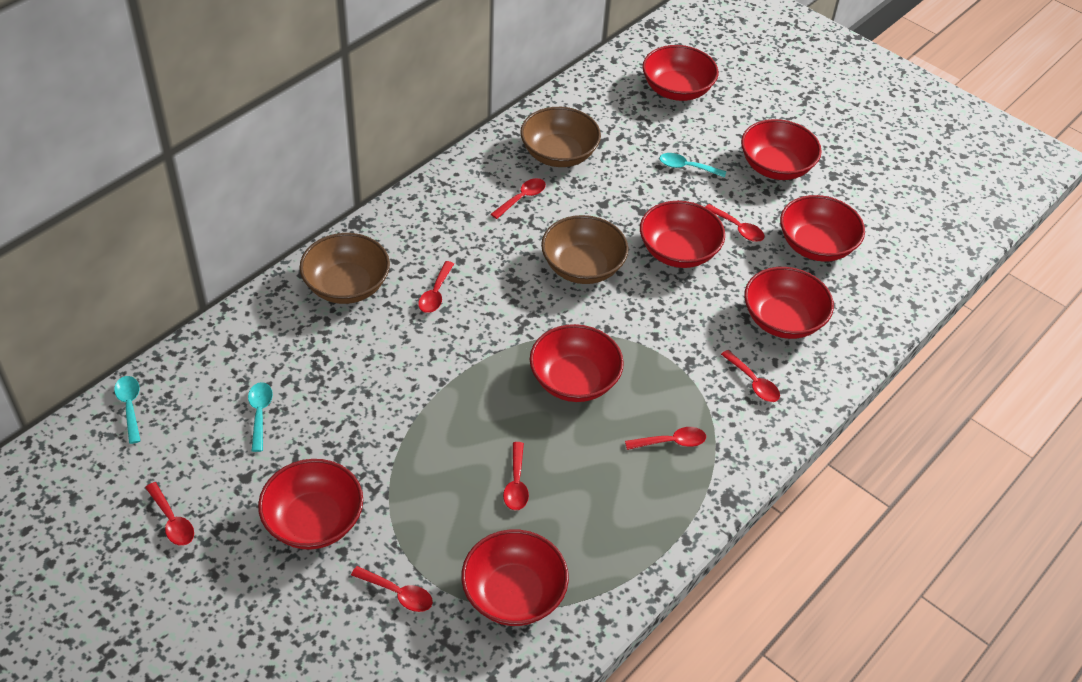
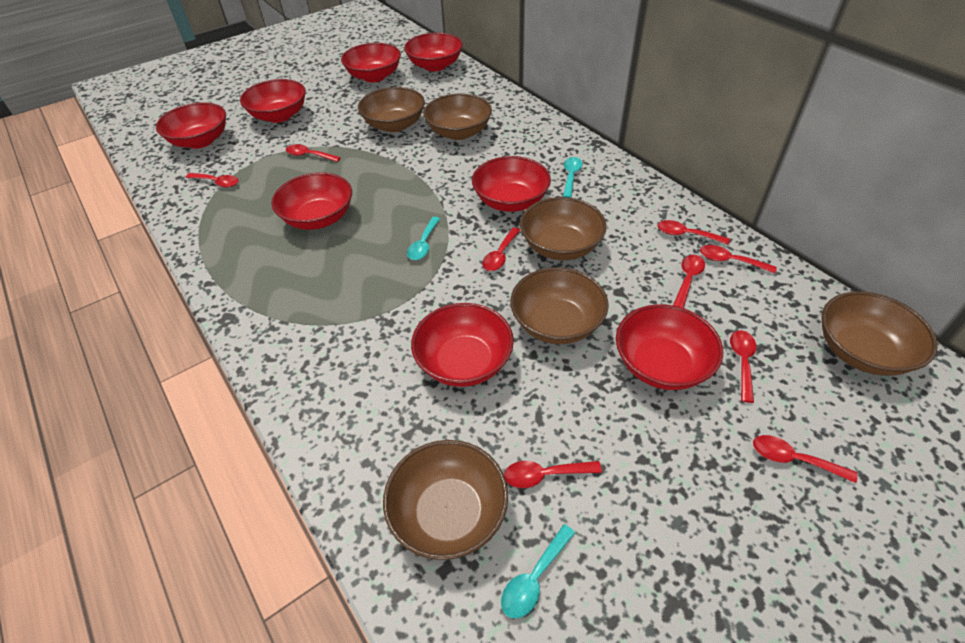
brown bowl: [299,233,390,304] [520,107,601,167] [541,215,628,284] = 3 -> [358,87,425,132] [383,440,508,560] [423,94,492,140] [510,267,609,344] [520,197,607,260] [821,292,938,376] = 6
red spoon: [145,482,194,546] [351,566,433,612] [418,261,454,313] [491,178,546,219] [503,442,529,511] [625,427,706,450] [705,204,764,242] [721,350,780,402] = 8 -> [186,173,239,188] [286,144,341,162] [482,227,521,271] [504,461,602,488] [657,220,730,245] [673,255,705,308] [700,245,777,273] [730,330,757,403] [753,435,857,483] = 9

